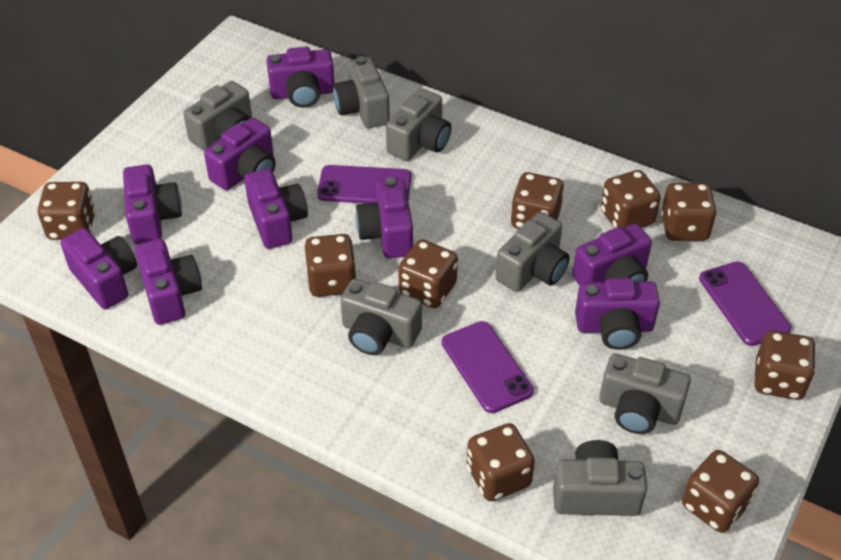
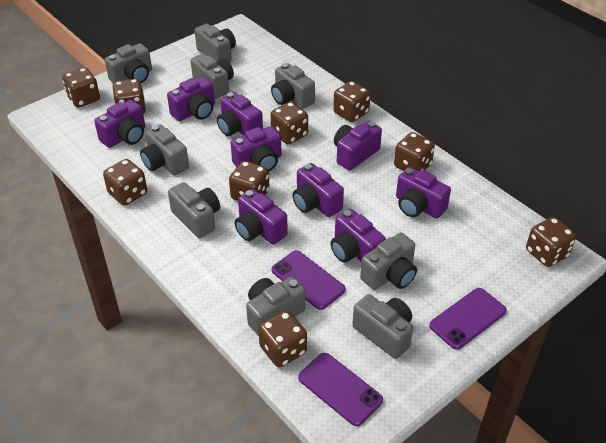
grey camera: [183,81,252,151] [333,56,390,128] [340,279,422,355] [386,89,451,161] [496,212,570,292] [553,440,647,516] [599,353,691,434] = 7 -> [105,43,152,83] [140,125,189,176] [168,182,220,238] [191,53,234,98] [195,24,236,62] [246,277,306,336] [271,63,315,109] [352,294,413,359] [360,233,417,290] = 9

